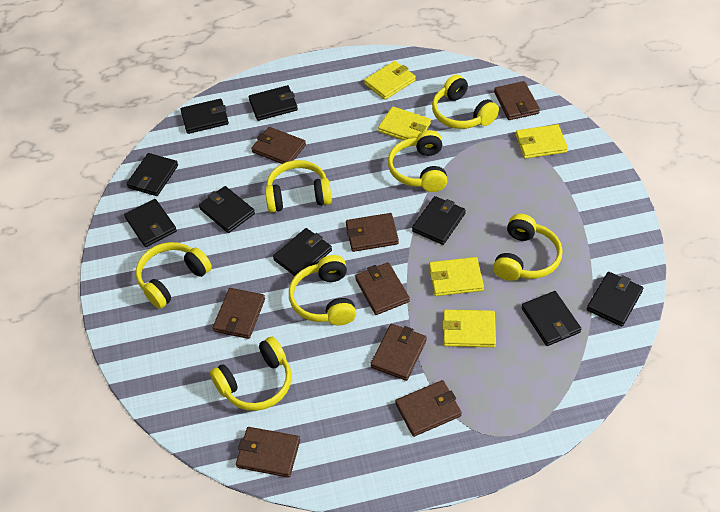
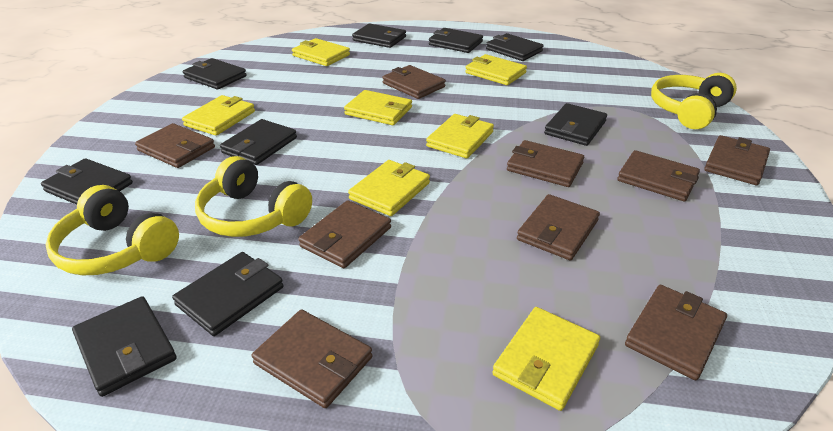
brown wallet: [213,288,265,339] [236,427,300,478] [252,127,306,164] [346,213,399,252] [355,262,410,315] [370,324,427,381] [395,380,462,437] [494,81,540,120] = 8 -> [135,123,215,168] [252,309,372,408] [299,200,391,268] [382,65,446,99] [507,140,584,187] [517,194,600,260] [617,150,700,202] [625,285,727,380] [704,135,770,185] = 9
yellow headphones: [136,242,212,309] [210,337,292,411] [265,160,332,212] [289,255,356,325] [388,130,447,192] [432,75,499,129] [493,214,563,281] = 7 -> [45,185,179,275] [195,156,312,237] [651,73,737,129] = 3
yellow wallet: [364,61,416,100] [378,106,431,140] [429,257,484,296] [442,310,496,347] [516,124,568,159] = 5 -> [182,95,255,136] [292,38,350,66] [344,90,412,125] [348,160,430,216] [426,114,494,158] [465,54,527,85] [492,307,600,411] = 7

